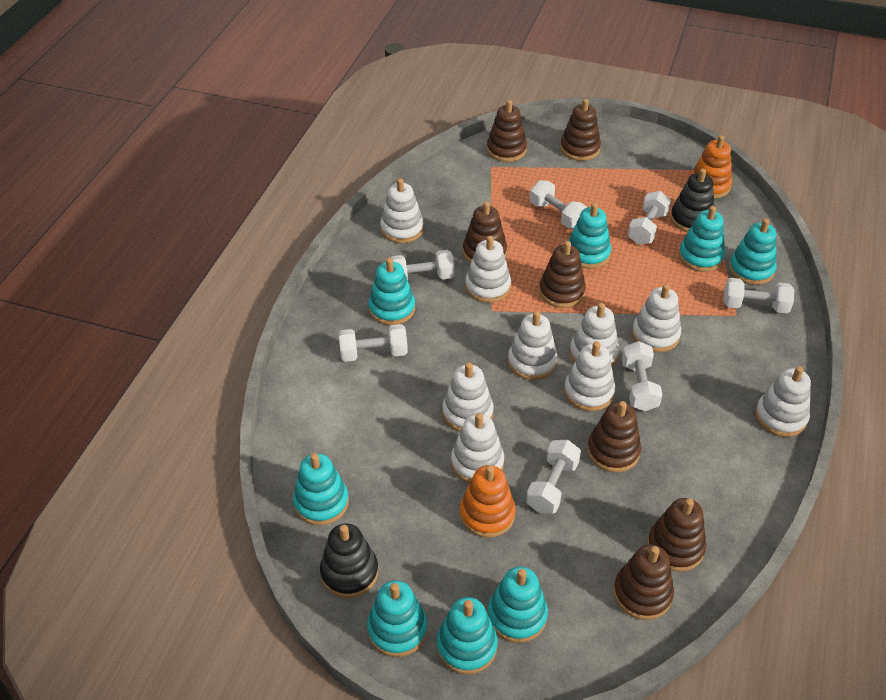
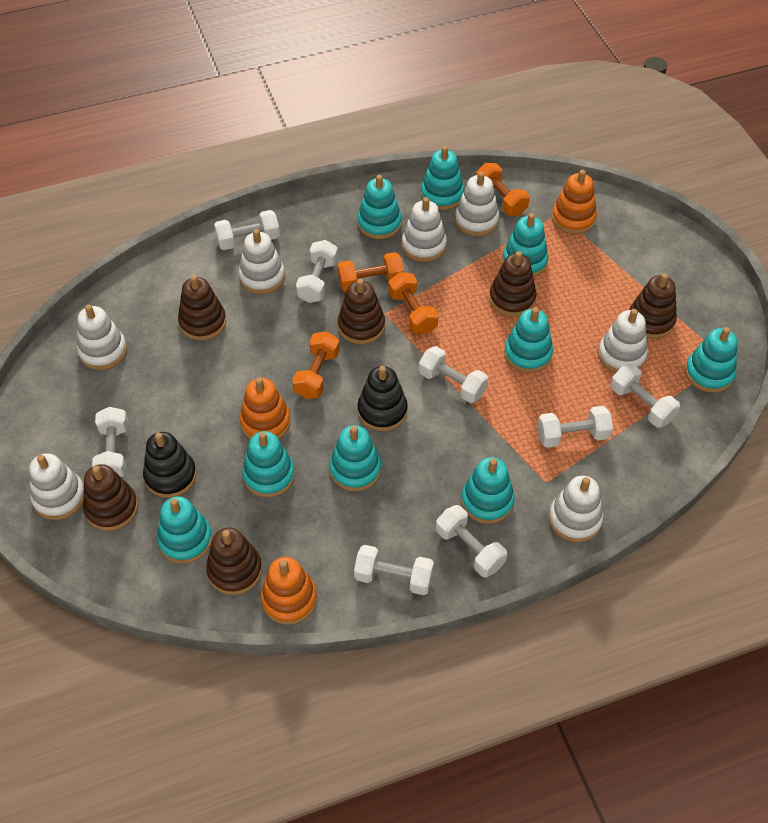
brown stacking toy: [463,201,507,263] [487,100,527,162] [539,241,586,308] [560,99,601,161] [587,401,641,472] [613,545,674,620] [647,498,706,572] = 7 -> [83,464,138,531] [178,275,226,341] [206,528,262,595] [338,279,385,344] [489,251,536,317] [629,273,677,339] = 6
orange dumbbell: none = 0 -> [292,331,340,399] [337,252,404,292] [389,272,439,334] [476,163,530,216] = 4
orange stacking toy: [460,465,515,538] [690,135,732,199] = 2 -> [240,377,291,439] [261,557,317,625] [552,170,597,234] = 3
turquoise stacking toy: [293,453,349,525] [367,580,427,657] [368,258,415,325] [437,597,498,674] [488,567,548,643] [568,203,611,269] [679,206,725,272] [729,219,777,285] = 8 -> [157,496,212,564] [242,431,295,498] [329,425,381,491] [357,175,402,239] [421,146,464,210] [461,457,515,524] [502,213,548,277] [504,307,553,373] [685,327,737,393] = 9
white dumbbell: [339,324,408,362] [391,250,454,280] [526,440,581,514] [530,180,587,228] [622,341,663,411] [628,191,671,245] [724,278,794,313] = 7 -> [92,407,128,477] [214,210,280,250] [296,240,338,303] [354,545,434,595] [419,346,489,403] [436,505,507,577] [537,406,613,448] [610,364,680,428] = 8
white stacking toy: [380,178,424,243] [442,362,493,432] [451,413,504,483] [465,236,511,303] [508,311,557,380] [564,341,615,411] [570,303,619,366] [632,284,681,352] [755,366,811,437] = 9 -> [29,453,84,520] [77,305,127,370] [239,229,285,294] [402,197,447,262] [455,172,499,236] [549,476,604,542] [598,309,648,373] = 7

